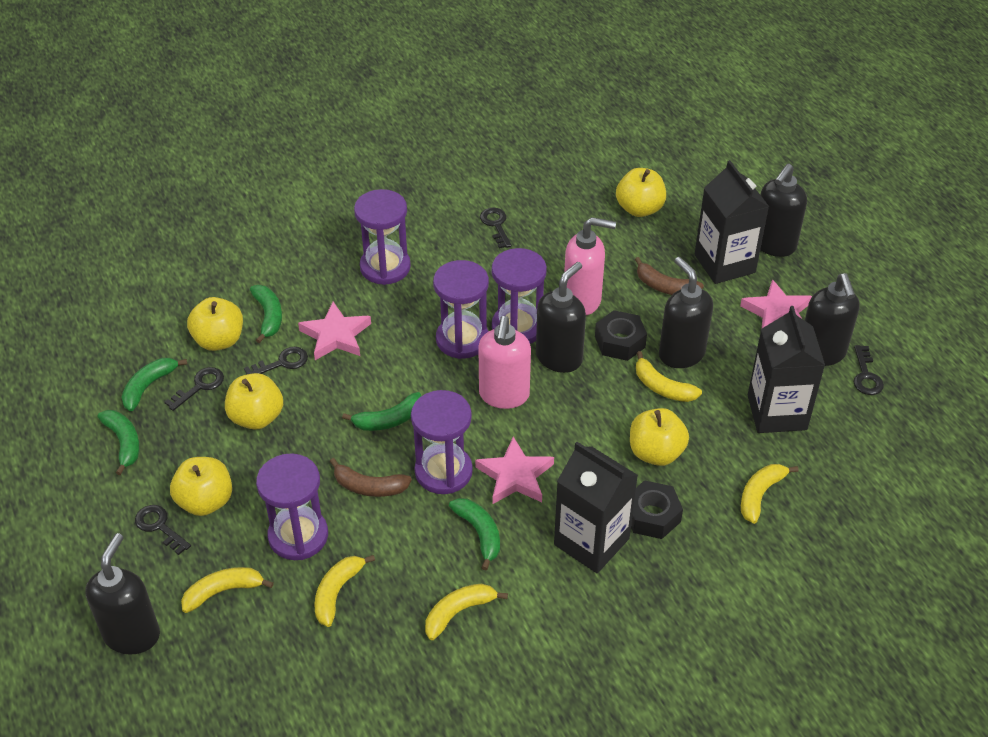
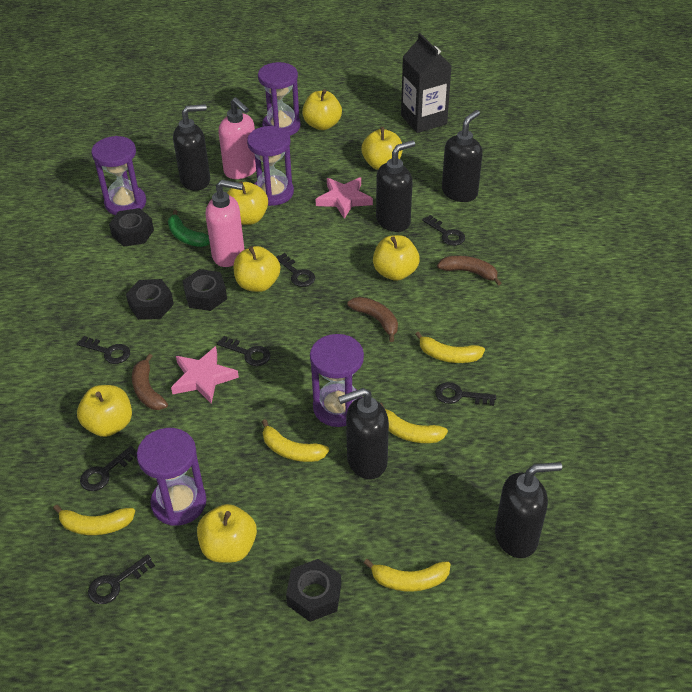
black carton: [554,442,638,573] [695,160,769,284] [748,306,825,433] = 3 -> [401,33,452,133] = 1
black key: [135,505,191,555] [165,367,224,411] [244,347,308,375] [480,208,512,249] [854,345,884,395] = 5 -> [77,336,130,364] [80,446,137,491] [88,554,155,604] [217,336,271,366] [276,253,315,287] [422,215,465,246] [435,382,496,406] = 7
black nut: [595,310,647,361] [631,480,683,539] = 2 -> [109,208,154,247] [126,279,174,320] [183,269,227,311] [286,559,341,622] = 4
brown banana: [330,458,412,497] [635,257,704,295] = 2 -> [132,354,168,410] [347,297,398,342] [437,256,501,286] = 3
green banana: [98,410,140,475] [122,358,187,411] [250,285,282,343] [342,392,421,431] [449,498,500,570] = 5 -> [168,210,210,247] = 1
pink star: [298,302,371,360] [475,437,554,504] [740,279,812,328] = 3 -> [171,346,239,404] [315,177,373,219] = 2
yellow apple: [170,457,232,516] [187,297,243,351] [225,373,283,430] [616,168,666,217] [630,408,689,466] = 5 -> [77,385,132,437] [197,504,257,563] [227,181,268,225] [234,246,280,292] [302,89,342,130] [362,127,403,170] [373,235,420,281] = 7

